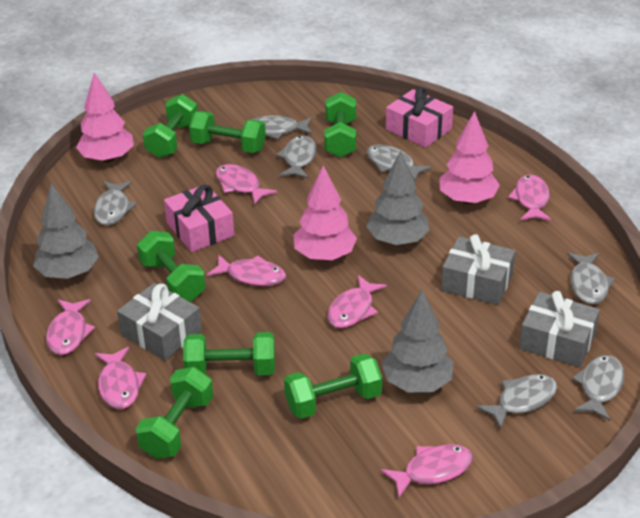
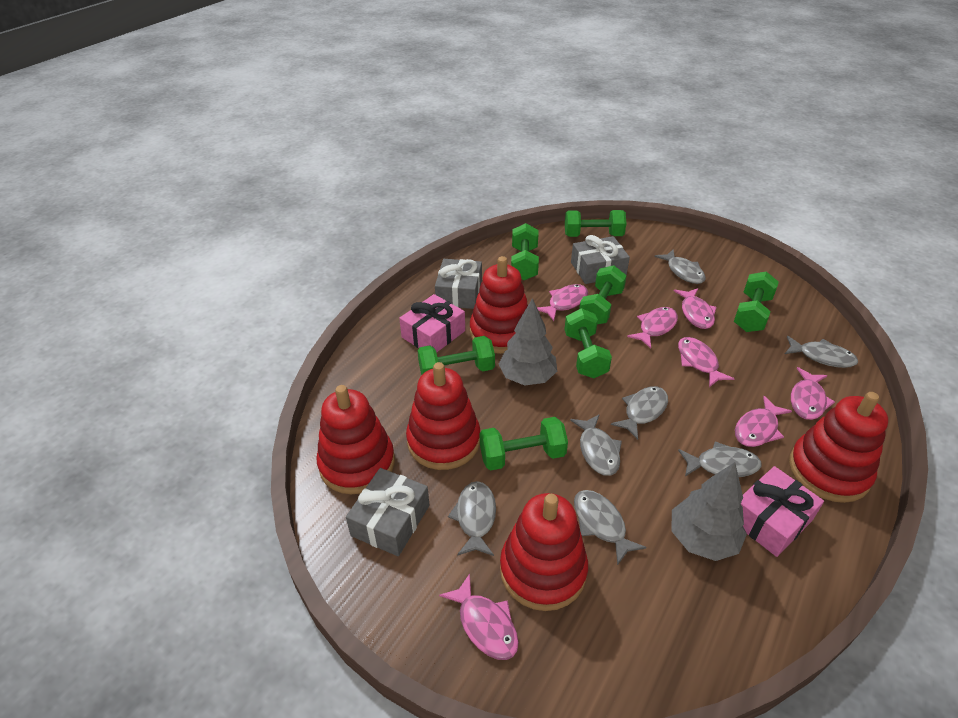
grey tree: [33,183,99,279] [366,150,430,245] [382,290,454,392] = 3 -> [498,298,557,386] [671,462,747,561] = 2
pink tree: [76,73,134,163] [293,166,357,261] [439,111,500,204] = 3 -> none = 0
red stacking toy: none = 0 -> [317,385,395,494] [406,362,480,470] [470,256,528,354] [500,493,588,611] [789,392,888,503] = 5

